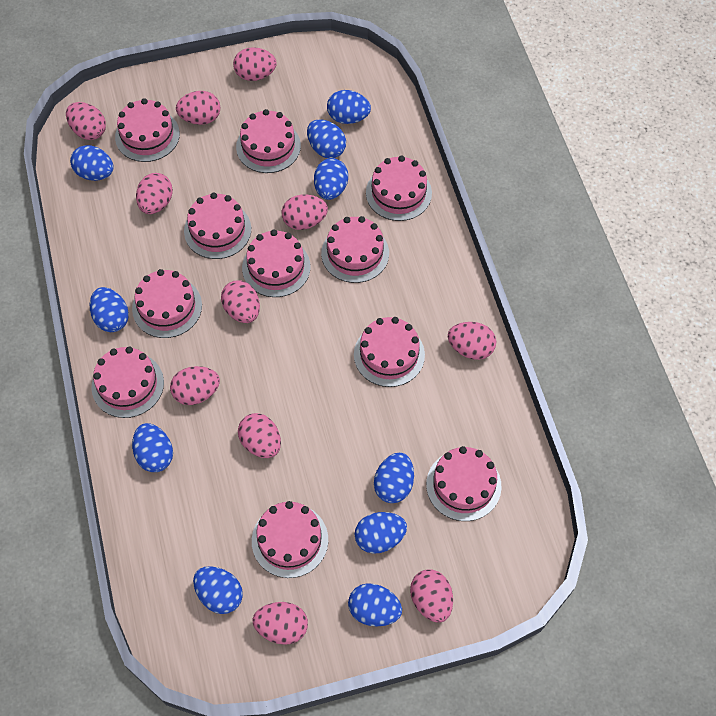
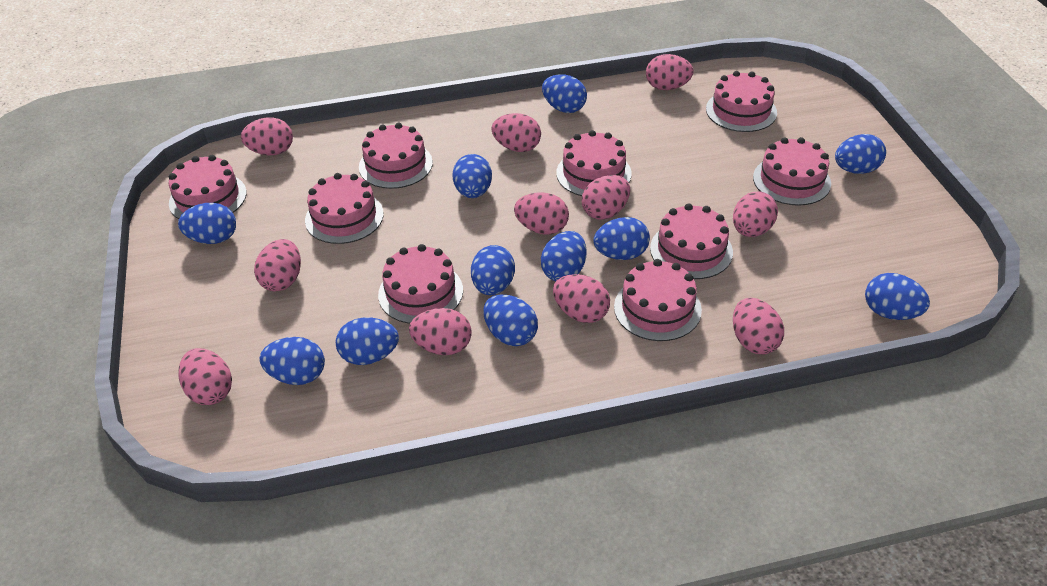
blue egg: [70,145,114,181] [90,287,129,332] [132,423,173,472] [193,566,243,614] [307,119,346,159] [314,158,348,200] [327,90,371,124] [348,583,402,626] [354,512,407,554] [374,452,414,503] = 10 -> [178,203,236,244] [259,337,325,385] [336,317,399,365] [452,154,492,198] [471,245,515,295] [483,294,538,346] [541,231,586,281] [542,74,587,113] [593,217,650,260] [835,134,886,174] [865,273,930,320] = 11
pink cake: [92,347,164,418] [115,98,180,162] [132,269,202,338] [184,193,251,259] [236,109,301,173] [242,230,311,297] [252,501,328,578] [321,216,389,283] [354,317,425,387] [366,156,432,221] [426,446,502,521] = 11 -> [168,155,247,219] [305,173,384,244] [359,123,433,189] [378,244,463,324] [556,130,632,196] [614,259,702,341] [650,203,733,279] [706,71,777,132] [753,137,831,206] = 9

